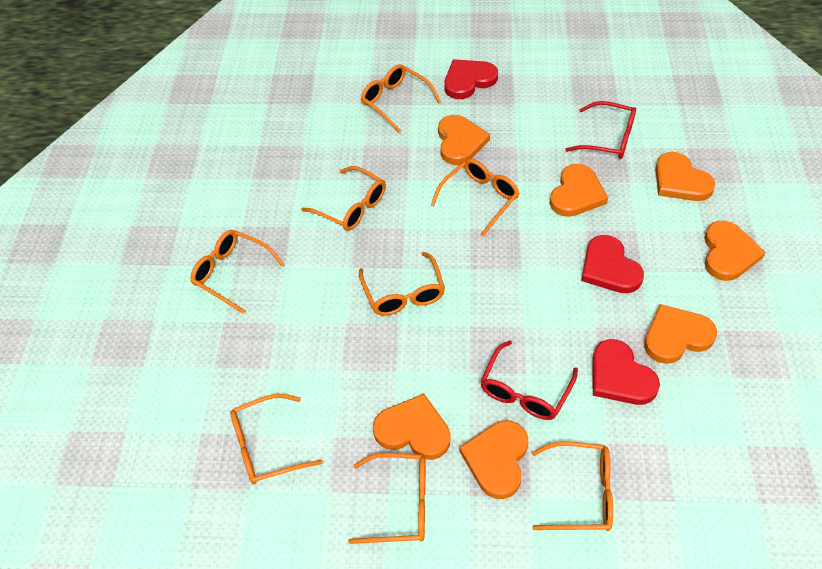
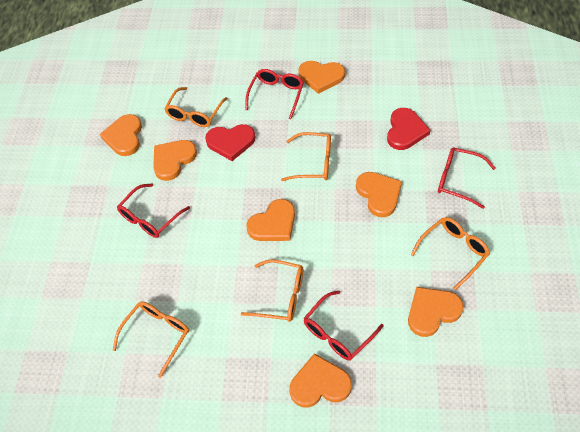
orange glasses: [191,230,284,313] [230,394,323,484] [301,166,386,231] [348,453,426,544] [359,252,445,316] [361,64,441,133] [431,159,519,237] [532,441,613,531] = 8 -> [113,301,189,378] [164,87,228,127] [241,260,303,322] [281,132,331,181] [411,217,490,290] = 5
red glasses: [480,340,578,420] [565,101,636,159] = 2 -> [117,183,190,238] [245,69,304,119] [303,291,383,361] [438,147,496,209] = 4
red heart: [444,59,498,99] [581,235,644,293] [592,339,660,405] = 3 -> [205,124,256,161] [387,108,430,150] = 2

